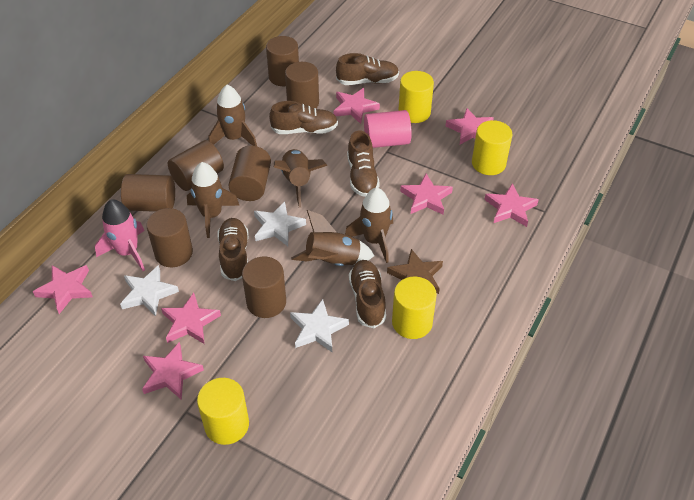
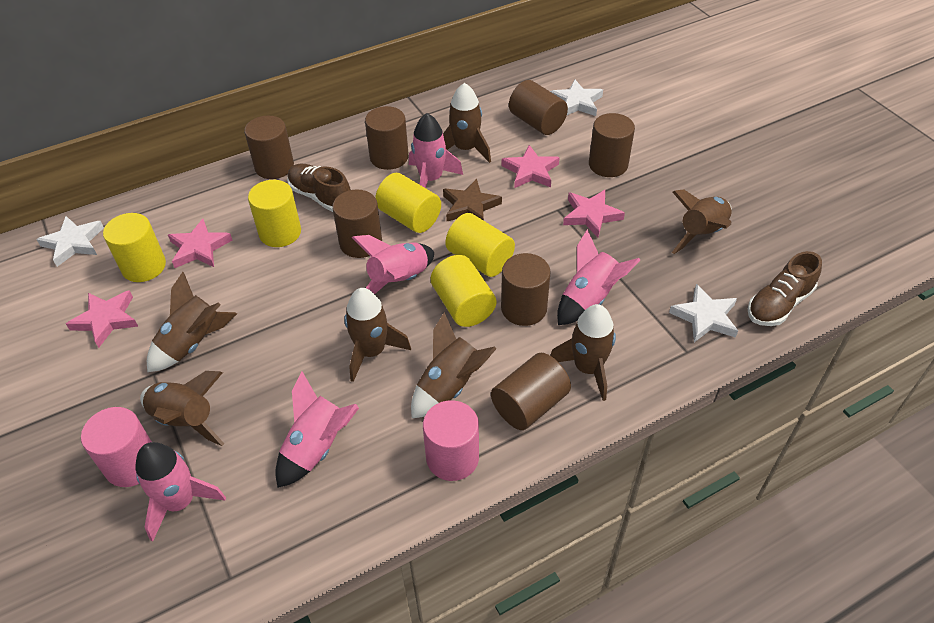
brown rocket: [187,162,240,238] [209,85,257,146] [274,149,327,207] [291,210,374,266] [345,188,393,263] = 5 -> [140,371,224,446] [147,272,237,372] [344,288,411,382] [411,312,496,419] [443,83,491,163] [550,304,616,401] [672,189,732,254] = 7
brown shoe: [217,218,249,281] [269,101,338,134] [336,53,399,85] [347,130,380,197] [349,260,386,328] = 5 -> [287,164,351,212] [748,251,822,326] = 2
pink cylinder: [364,110,412,148] = 1 -> [81,407,152,487] [423,400,479,481] = 2
pink rocket: [95,199,145,271] = 1 -> [135,442,226,541] [275,371,359,488] [352,235,434,294] [409,113,463,188] [557,229,640,325] = 5
pink star: [33,265,93,314] [142,342,204,400] [161,293,221,344] [334,88,380,124] [400,174,453,215] [446,108,494,145] [484,183,539,227] = 7 -> [66,290,138,348] [168,219,232,268] [502,145,560,188] [563,190,625,238] = 4
yellow cylinder: [197,378,249,445] [392,277,437,339] [398,71,434,123] [472,120,513,175] = 4 -> [103,213,166,282] [248,180,301,247] [375,173,441,233] [431,255,496,327] [445,213,515,277] = 5

